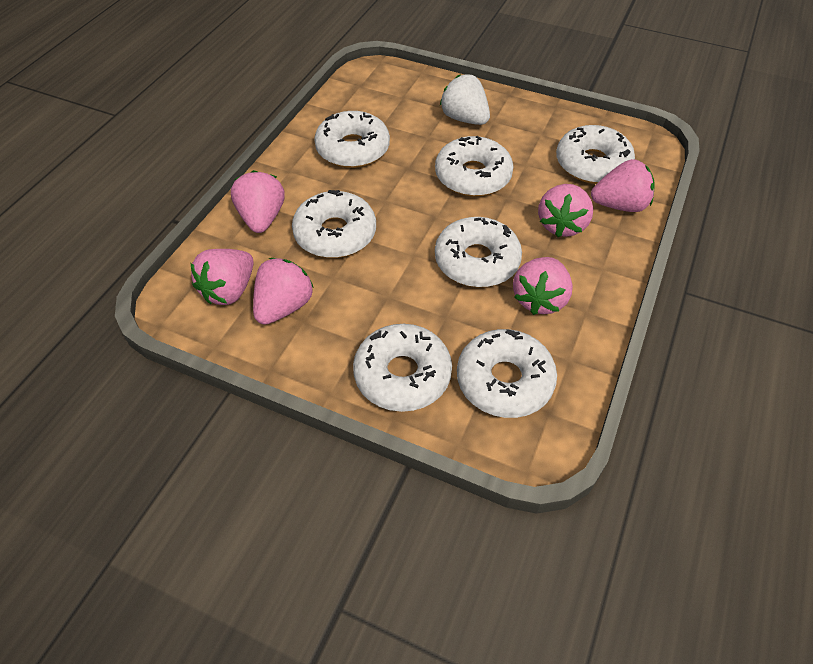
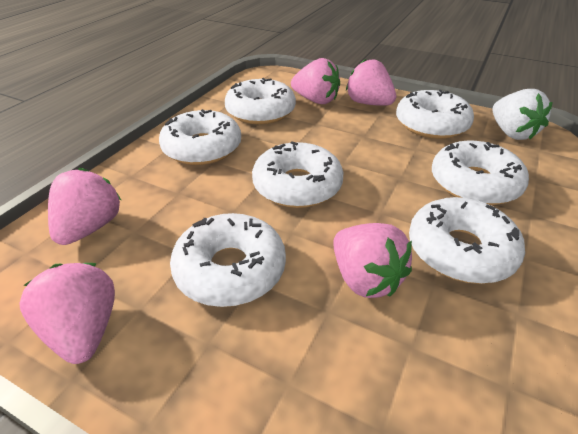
pink strawberry: [191,249,254,305] [231,170,285,233] [253,258,314,325] [513,257,573,315] [538,184,593,237] [591,159,655,212] = 6 -> [19,263,115,364] [48,168,121,245] [291,58,340,104] [333,223,412,298] [346,59,396,106] = 5

